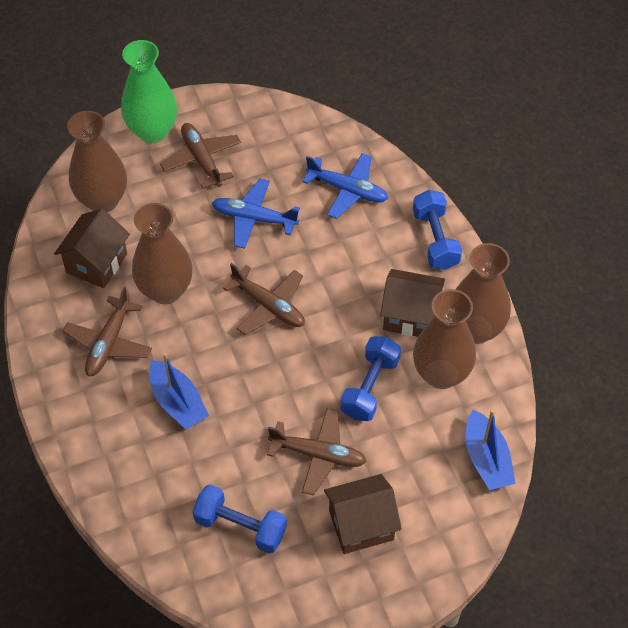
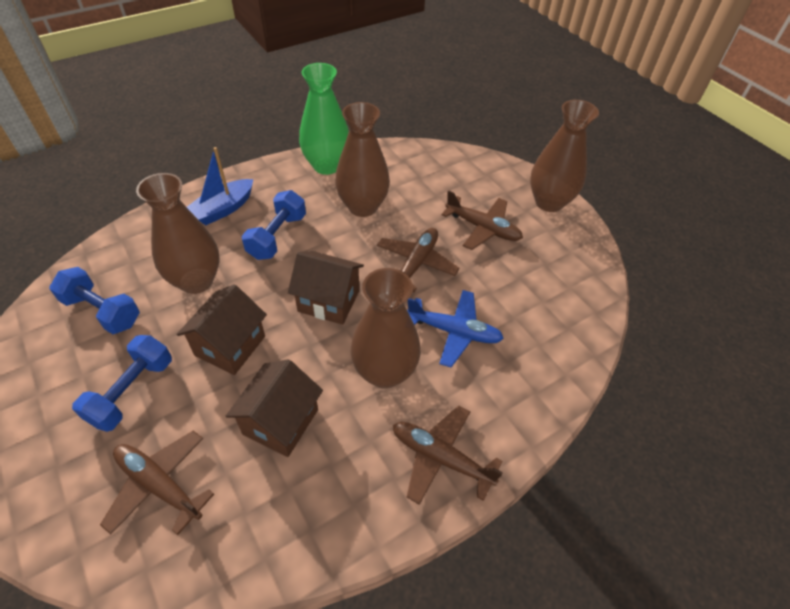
blue boat: [149,353,209,430] [466,409,516,490] = 2 -> [187,147,253,225] = 1
blue plane: [212,179,300,249] [303,153,388,219] = 2 -> [407,290,504,367] = 1

